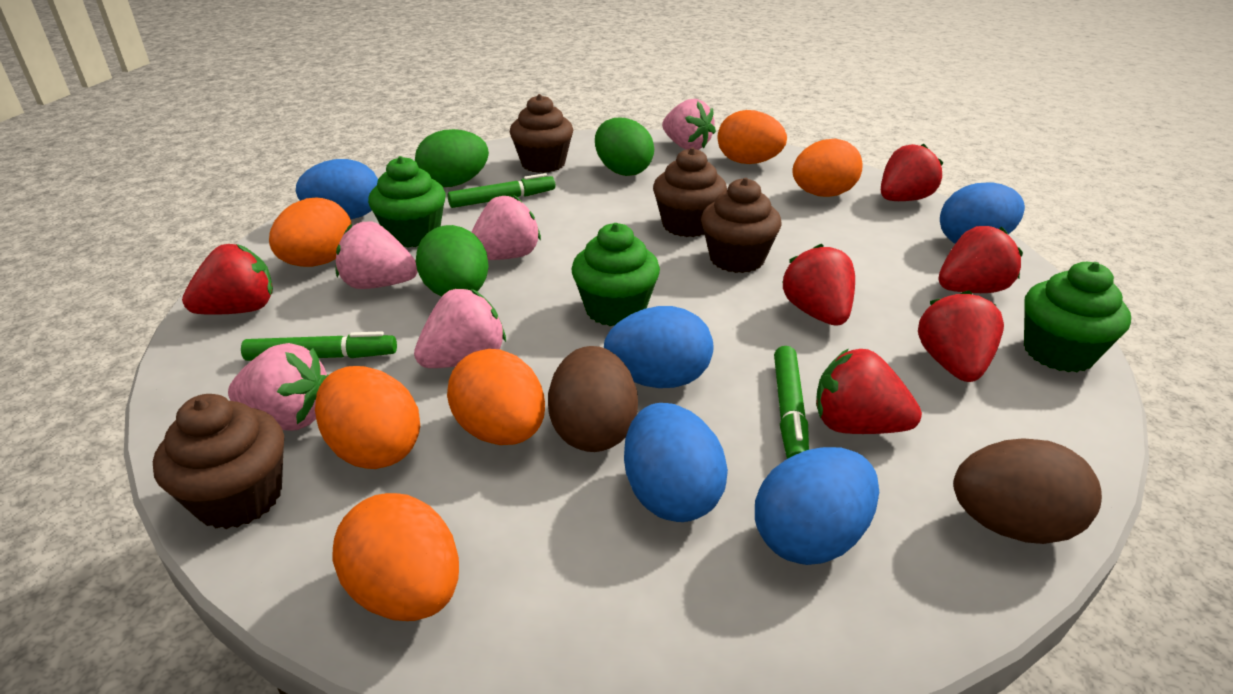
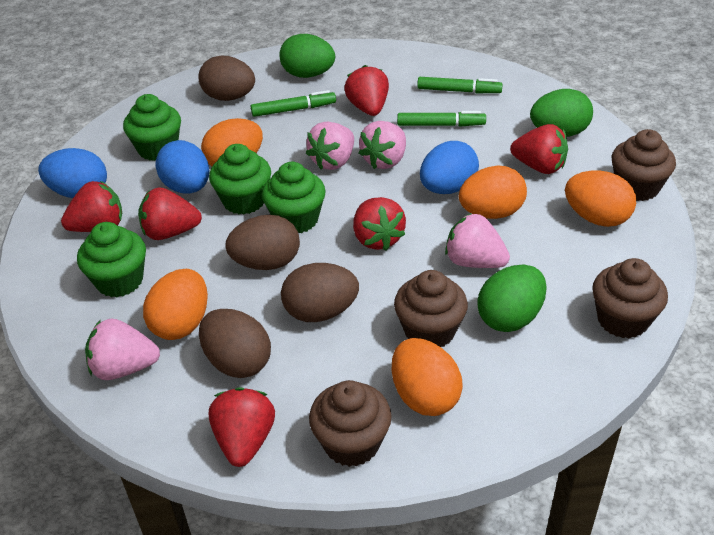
blue egg: [296,159,378,219] [604,306,713,388] [624,403,728,522] [755,447,879,565] [940,182,1025,244] = 5 -> [38,148,107,198] [155,140,209,194] [420,141,479,194] = 3
brown egg: [548,346,638,452] [953,438,1102,544] = 2 -> [199,56,255,101] [199,309,271,378] [225,215,300,270] [281,263,359,322] = 4
green cupcake: [368,156,446,248] [571,223,660,326] [1024,262,1131,372] = 3 -> [77,222,146,297] [123,94,181,161] [209,144,271,214] [262,162,326,233] = 4
orange egg: [269,198,352,267] [315,366,420,469] [333,493,459,621] [447,349,545,445] [718,110,787,164] [793,139,863,197] = 6 -> [143,269,208,340] [201,118,263,167] [392,338,463,416] [459,165,527,219] [565,171,636,227] = 5
pink strawberry: [228,343,328,431] [335,221,418,289] [414,289,506,368] [472,195,541,260] [662,99,716,150] = 5 -> [85,318,160,380] [306,122,354,170] [359,121,406,169] [445,213,510,268] = 4

